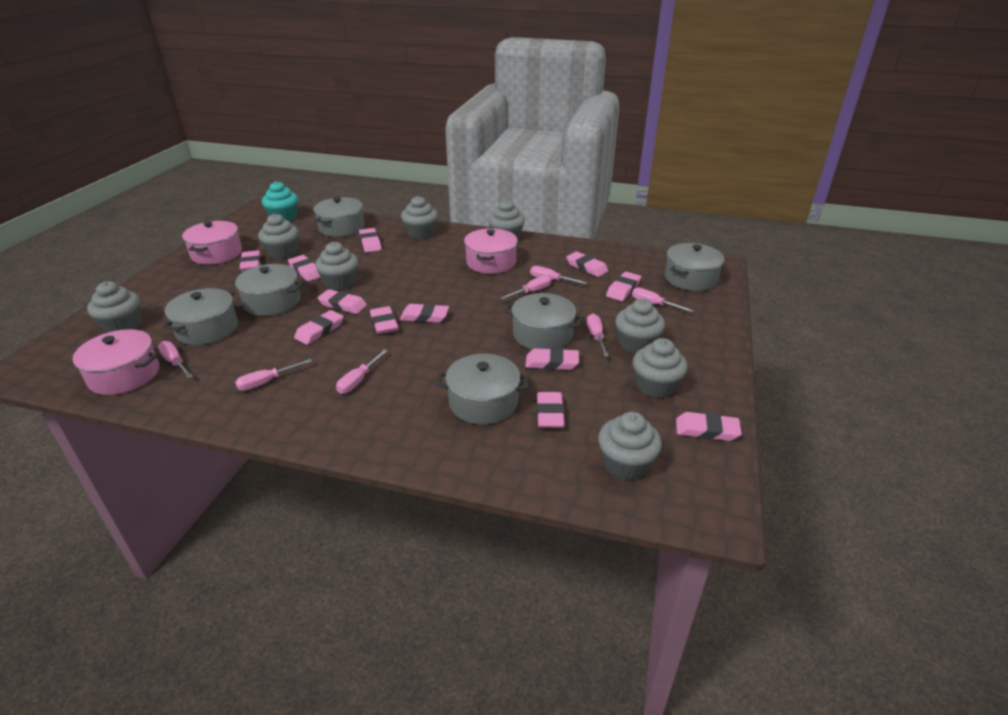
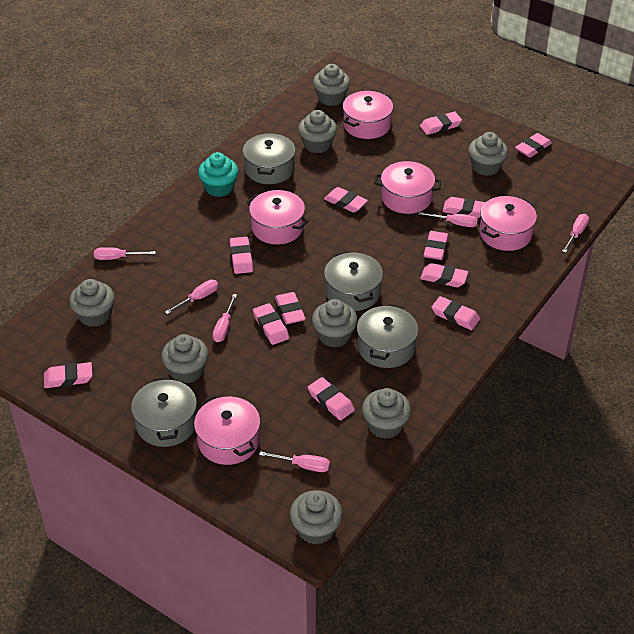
grey pot: [163,288,238,345] [232,264,304,316] [313,197,364,237] [437,354,529,425] [504,293,584,349] [665,243,724,291] = 6 -> [131,377,197,447] [243,133,296,184] [324,251,383,311] [357,304,418,368] = 4
pink pot: [72,329,159,395] [182,221,242,265] [464,228,518,274] = 3 -> [194,396,260,465] [246,190,309,245] [343,91,393,139] [374,161,441,214] [480,196,537,251] = 5
pink screwdriver: [158,341,193,378] [235,359,312,391] [336,349,388,394] [501,275,551,299] [530,266,588,284] [587,314,609,357] [632,288,694,312] = 7 -> [94,247,156,260] [165,280,218,314] [213,294,237,342] [259,451,330,472] [418,212,478,227] [562,214,589,253] = 6

